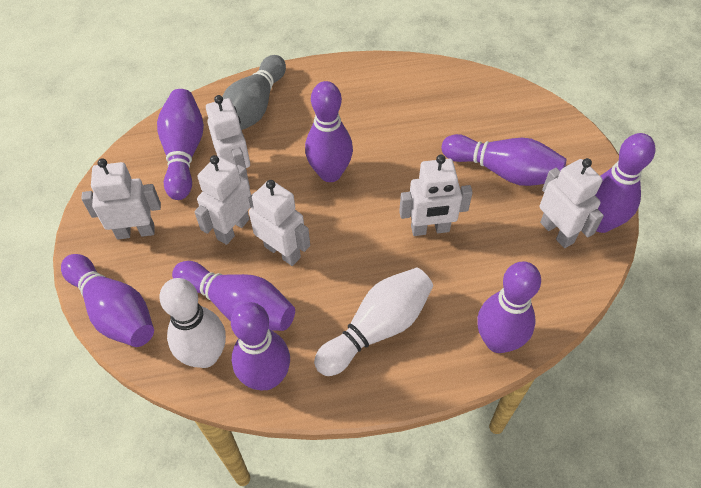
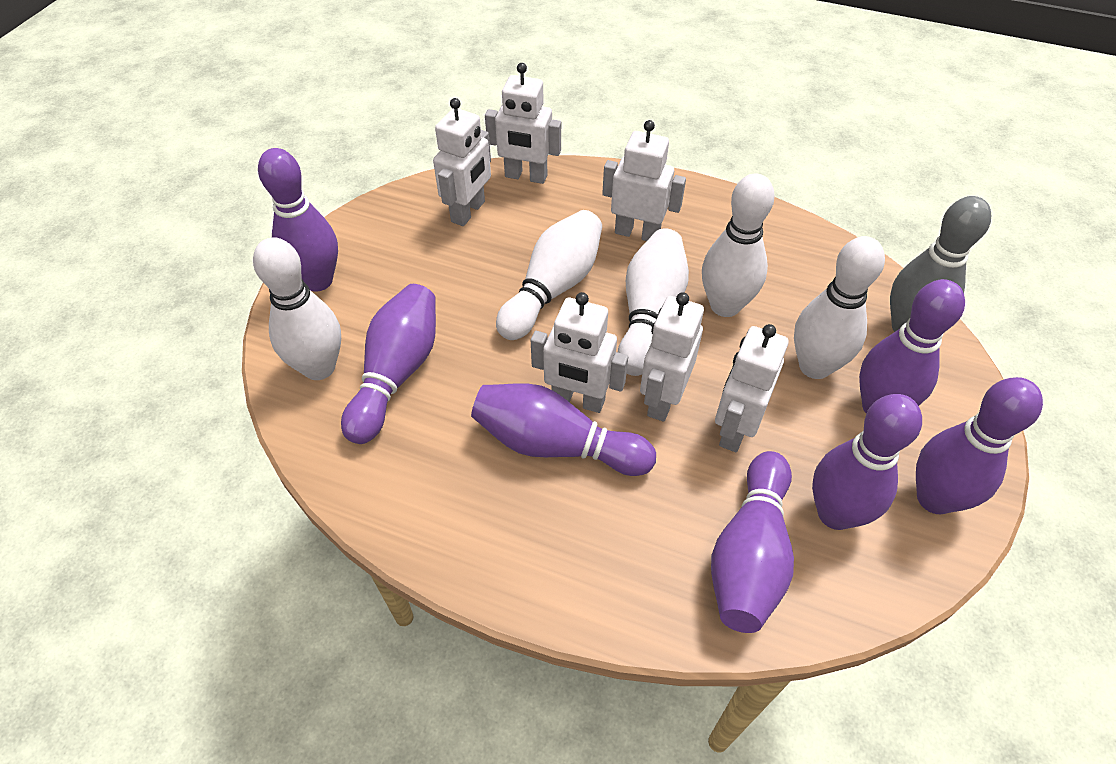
purple bowling pin: [61,254,154,347] [157,89,204,200] [172,261,295,331] [231,302,290,391] [305,81,353,182] [442,134,567,186] [477,261,541,353] [595,133,655,233] = 8 -> [258,148,338,292] [341,284,436,444] [471,384,656,476] [711,451,794,633] [812,394,922,530] [859,279,965,414] [916,377,1043,514] = 7
white bowling pin: [159,278,226,368] [314,267,433,376] = 2 -> [253,237,341,380] [496,210,602,340] [618,228,689,376] [702,174,775,317] [794,236,885,379] = 5

